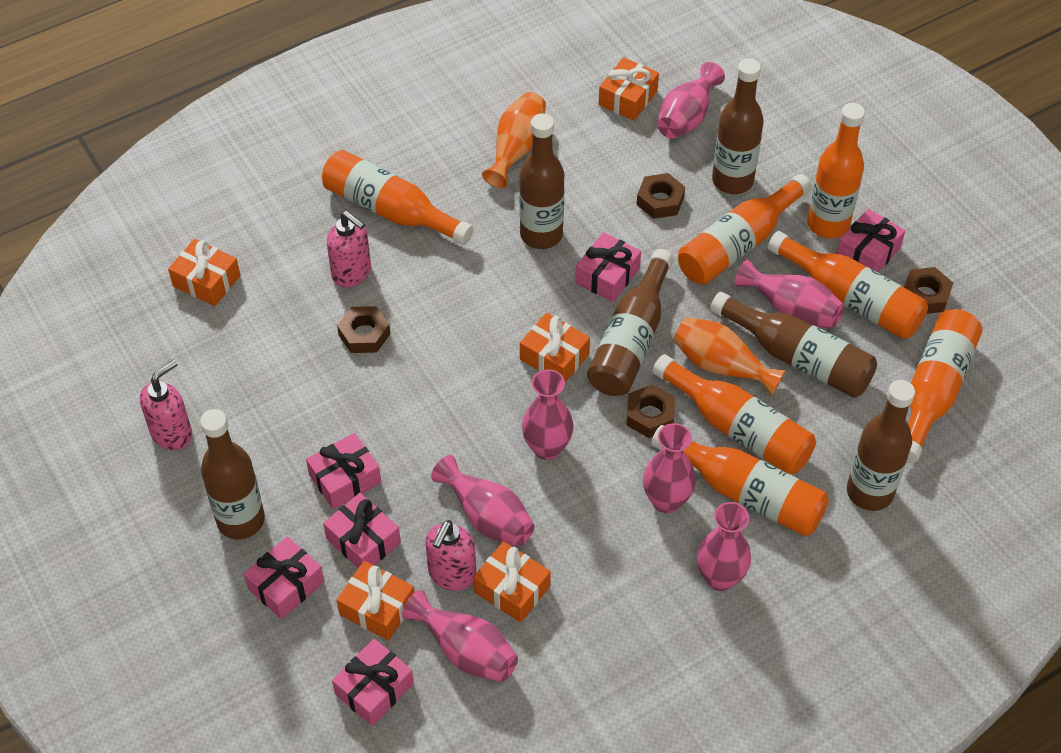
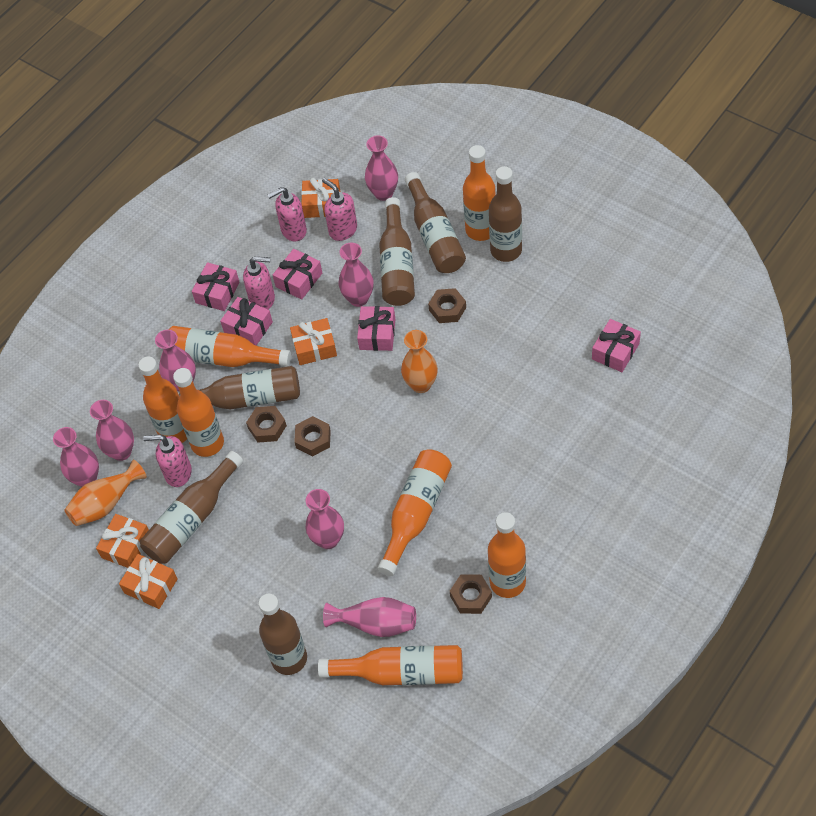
orange gift: [168,239,241,306] [336,561,415,641] [473,541,551,623] [520,313,590,382] [599,57,659,121] = 5 -> [96,514,149,568] [119,554,178,609] [290,318,337,365] [301,177,341,218] = 4
pink gift: [244,536,324,619] [306,433,381,509] [323,493,401,568] [332,639,414,726] [575,232,641,302] [836,209,905,272] = 6 -> [192,262,240,311] [220,297,273,345] [273,249,322,300] [357,306,395,351] [592,319,641,372] = 5
pink soap dispenser: [140,360,192,450] [327,211,371,287] [425,520,476,591] = 3 -> [143,434,192,487] [243,257,275,309] [268,187,307,242] [322,178,357,241] = 4

